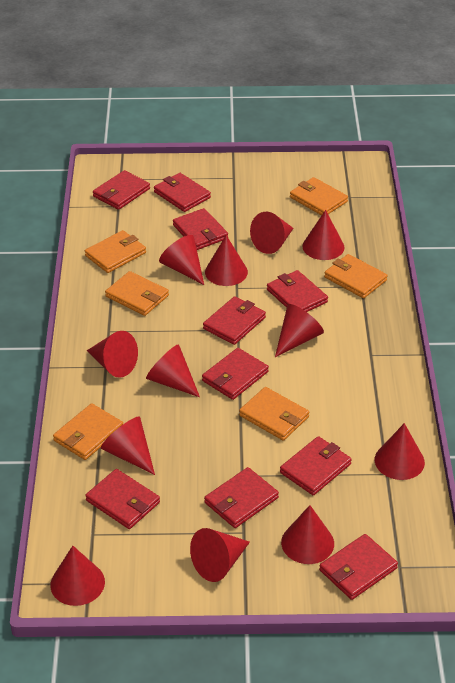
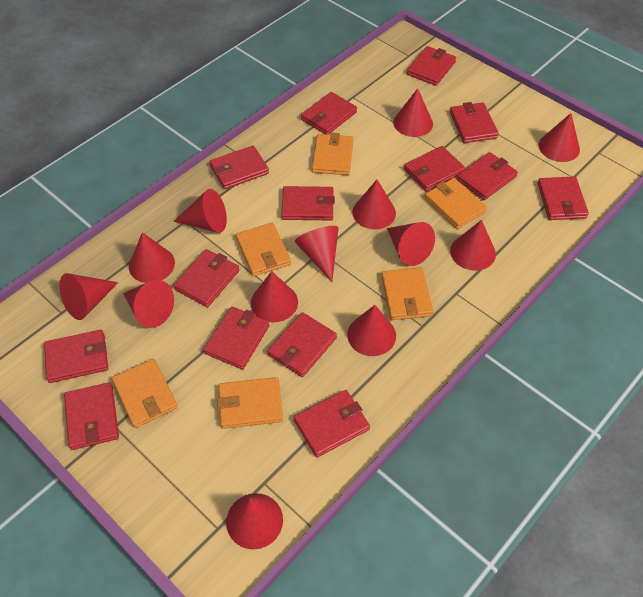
red cone: [50,546,105,606] [87,331,138,378] [101,417,155,475] [146,344,200,397] [159,235,204,285] [190,528,250,582] [205,235,248,286] [250,212,294,254] [275,304,324,357] [281,505,334,564] [302,210,344,260] [375,423,425,480] = 12 -> [59,273,118,320] [123,280,174,328] [129,232,175,283] [174,189,227,233] [226,493,283,549] [251,271,298,322] [295,226,339,282] [347,305,396,356] [352,180,396,229] [387,222,435,266] [393,88,433,137] [450,220,496,271] [539,113,580,162] = 13
red wallet: [85,469,160,529] [93,170,150,210] [154,173,211,212] [173,208,228,250] [202,348,269,400] [203,296,266,345] [204,467,279,528] [267,270,328,312] [280,436,352,495] [319,534,398,600] = 10 -> [44,330,108,383] [64,382,119,450] [173,249,239,307] [204,307,270,370] [209,145,269,189] [267,312,337,377] [281,186,335,220] [294,390,370,457] [301,92,357,135] [404,146,465,192] [407,46,456,86] [450,102,499,143] [457,152,518,200] [537,177,589,220] = 14

